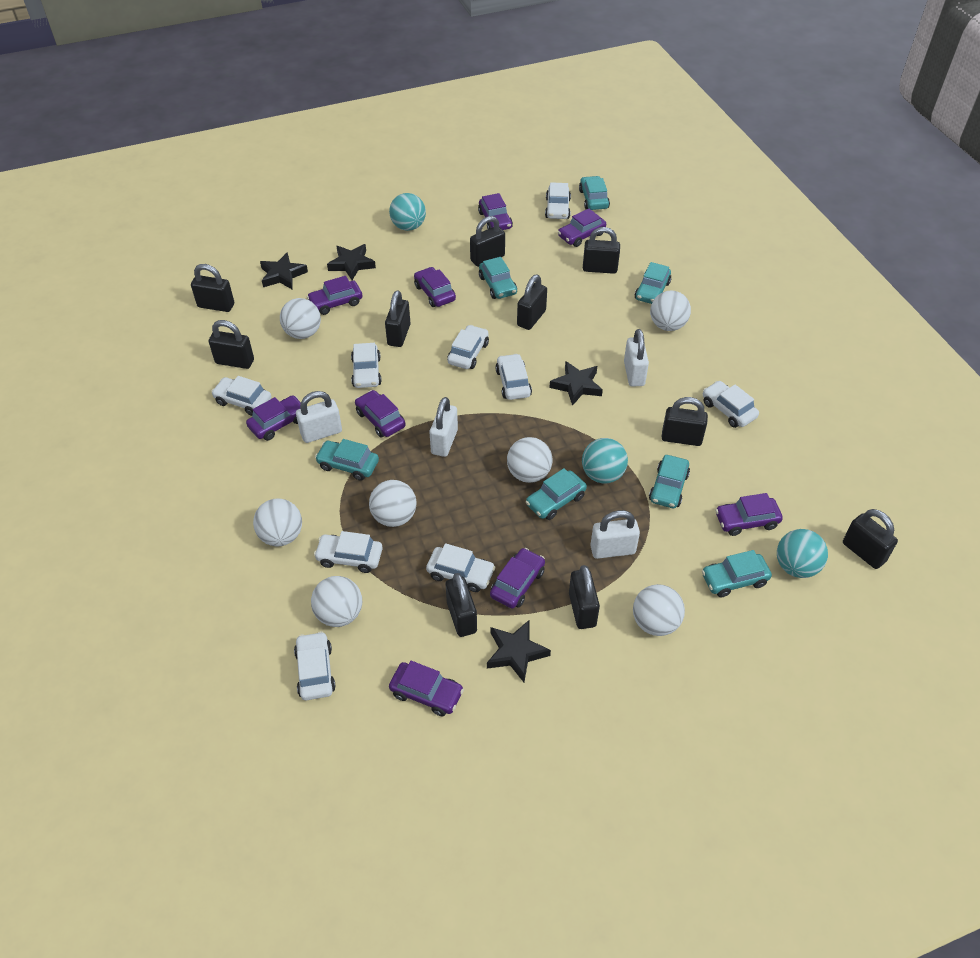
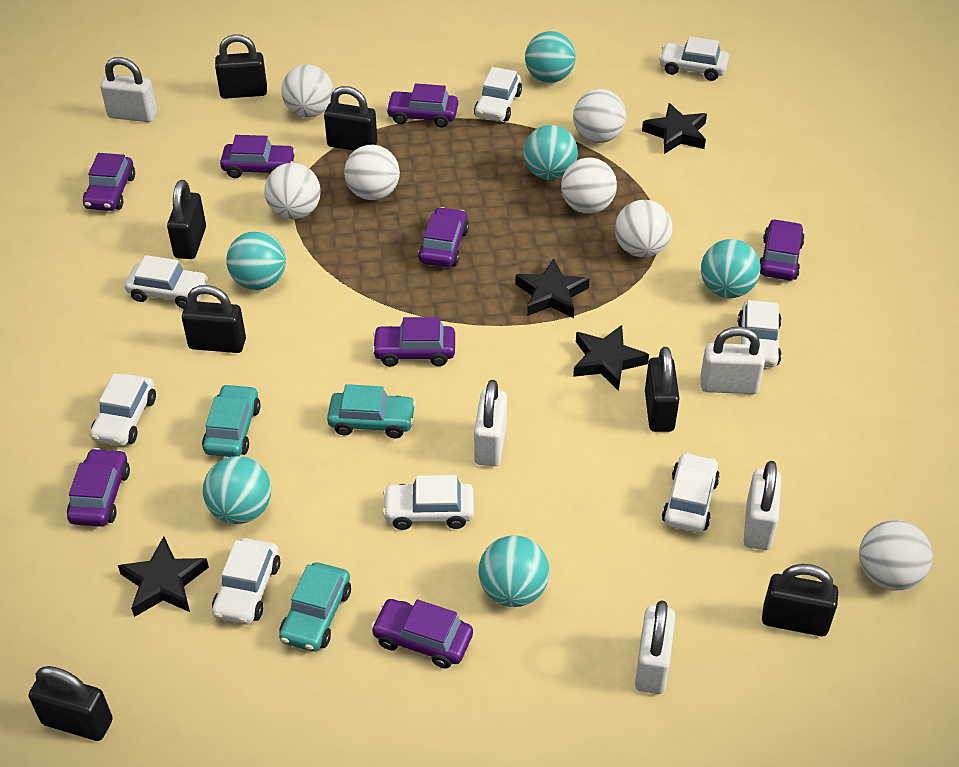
black padlock: [191,264,234,312] [209,320,254,369] [385,290,411,347] [446,573,477,637] [470,216,505,267] [517,275,547,330] [569,565,600,629] [583,227,620,274] [662,397,708,446] [843,509,898,569] = 10 -> [29,666,113,741] [167,180,206,259] [182,285,246,353] [215,34,267,99] [324,86,377,151] [645,347,679,432] [762,564,838,636] = 7
purple car: [246,395,301,441] [307,276,362,315] [355,390,406,438] [389,661,464,716] [414,267,456,307] [478,193,513,230] [490,548,545,608] [558,209,606,247] [715,493,783,536] = 9 -> [67,448,130,527] [83,153,135,211] [220,135,296,178] [371,599,473,669] [372,317,455,367] [386,83,458,128] [418,207,469,267] [760,219,805,280] = 8
turquoise ball: [389,193,426,231] [582,438,628,484] [777,529,828,578] = 3 -> [203,456,271,524] [226,231,286,290] [479,535,549,607] [523,125,578,180] [525,31,576,83] [701,239,761,298] = 6
turquoise car: [315,439,379,481] [479,257,517,299] [526,468,587,520] [579,176,610,210] [635,262,671,304] [649,455,690,508] [702,550,772,597] = 7 -> [202,384,261,457] [279,562,351,652] [327,384,416,438] = 3
white car: [211,376,272,416] [294,631,336,700] [314,531,383,573] [351,343,382,388] [426,543,495,592] [447,325,489,369] [495,354,532,400] [545,182,571,219] [703,381,759,428] = 9 -> [90,373,156,446] [125,255,208,309] [212,538,280,625] [382,475,474,530] [474,67,522,122] [659,36,729,81] [662,452,720,533] [738,300,782,367] = 8
white padlock: [296,391,342,443] [430,397,458,457] [590,510,640,559] [624,329,649,387] = 4 -> [100,57,157,122] [474,380,507,466] [635,600,675,694] [700,326,765,394] [744,461,781,550] = 5

